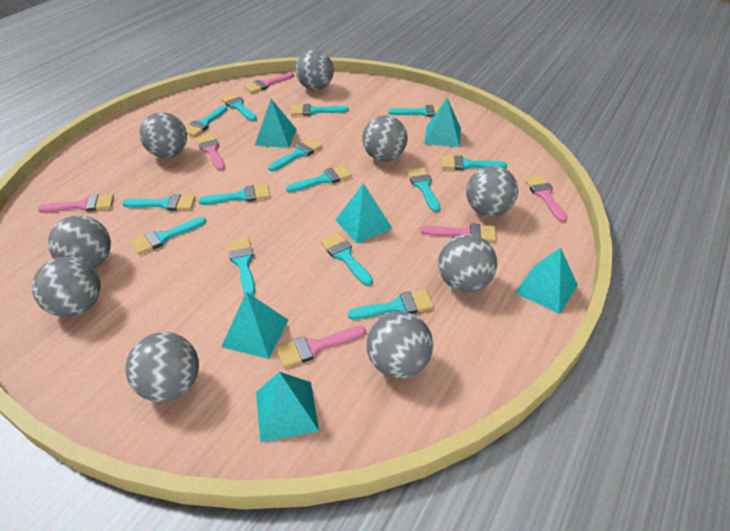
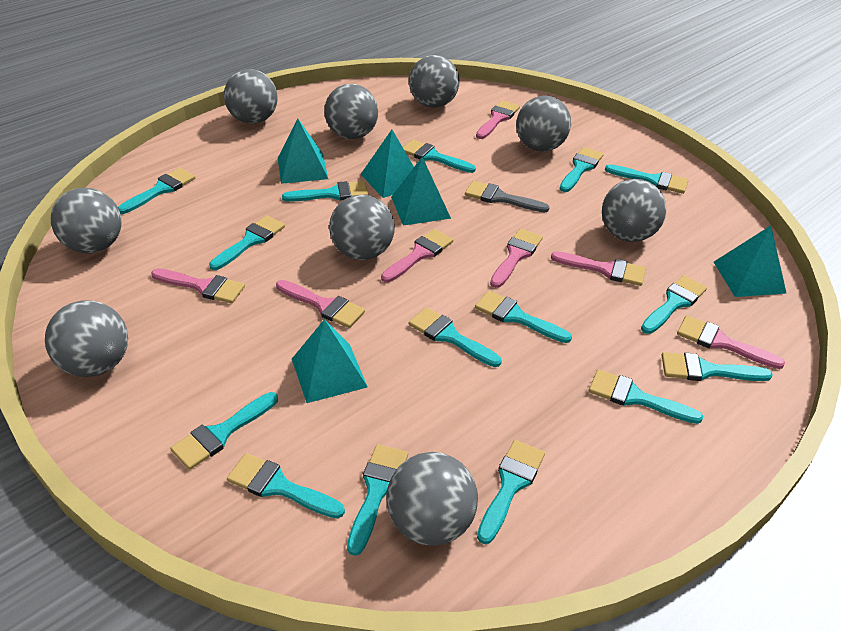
grey brush: none = 0 -> [465,181,550,212] = 1
pink brush: [38,194,114,213] [196,134,225,171] [244,72,294,93] [276,326,366,368] [420,223,497,242] [525,176,568,222] = 6 -> [151,269,245,304] [276,280,365,328] [381,229,453,283] [476,100,520,139] [490,229,543,288] [551,251,646,286] [677,315,785,369] = 7
turquoise brush: [122,194,195,211] [130,217,206,255] [185,105,228,137] [199,184,270,205] [221,93,257,121] [227,238,255,296] [268,138,323,171] [286,165,352,193] [291,104,349,116] [320,233,373,286] [348,290,434,319] [388,105,441,117] [406,167,440,212] [441,156,507,170] = 14 -> [118,168,195,214] [170,392,278,470] [209,215,285,270] [227,453,345,519] [282,181,368,202] [347,444,408,556] [403,140,476,173] [408,307,502,367] [475,291,572,343] [477,440,545,544] [560,147,604,192] [589,369,703,424] [605,164,688,194] [641,275,707,334] [662,352,773,381] = 15
turquoise pyramid: [221,292,288,359] [255,99,297,148] [256,372,319,442] [335,183,392,243] [424,98,461,147] [515,247,578,314] = 6 -> [278,119,328,184] [292,319,368,403] [360,130,414,198] [391,157,451,226] [714,226,786,297] = 5

